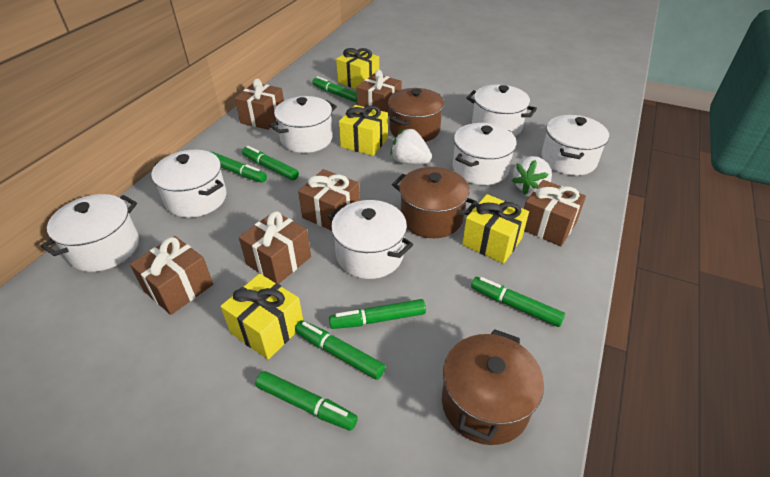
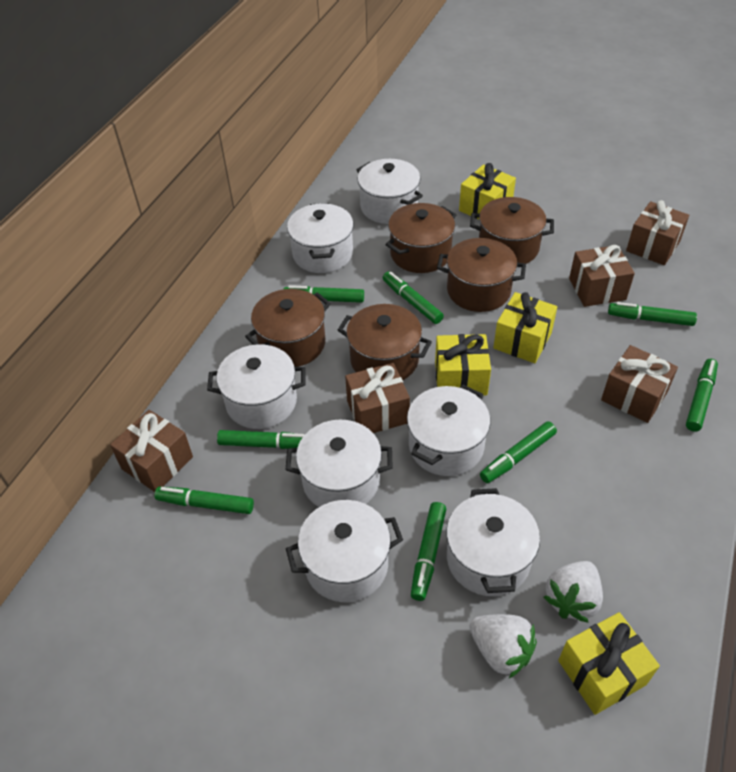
brown gift: [130,236,213,315] [235,79,284,130] [239,211,311,284] [298,169,360,231] [356,70,402,117] [524,180,586,246] = 6 -> [110,410,193,492] [345,363,410,433] [569,245,635,307] [601,345,678,423] [626,200,689,265] = 5
brown pot: [388,88,444,142] [392,167,478,238] [442,329,544,445] = 3 -> [245,289,331,367] [338,304,432,380] [385,203,456,273] [437,238,526,312] [470,197,554,264] = 5
green marker: [211,152,267,183] [242,146,299,180] [255,371,358,431] [295,320,385,380] [312,76,357,103] [329,299,426,329] [471,277,565,327] = 7 -> [155,487,254,514] [217,430,305,449] [284,285,364,303] [383,272,444,324] [411,502,446,601] [480,421,557,483] [608,302,697,326] [686,359,718,432] = 8

